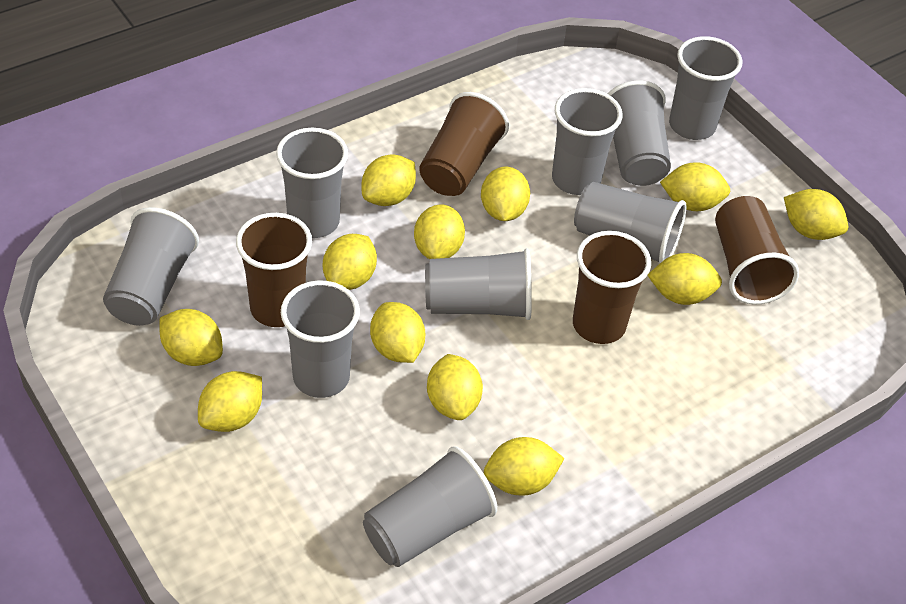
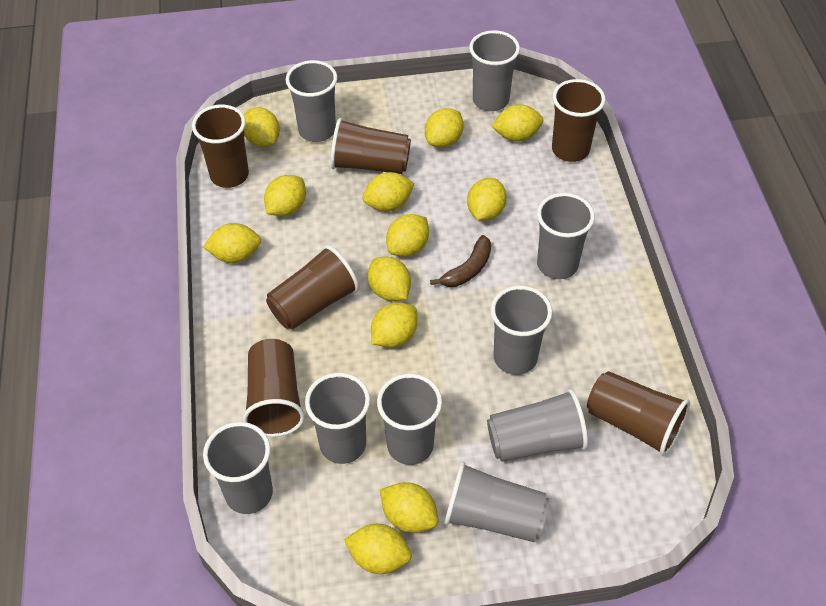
brown banana: none = 0 -> [430,235,491,287] = 1
brown cup: [236,213,312,327] [419,92,509,196] [573,231,651,344] [715,196,799,304] = 4 -> [192,105,249,188] [243,339,305,437] [266,245,359,330] [331,118,411,174] [552,79,605,162] [587,371,690,456] = 6

